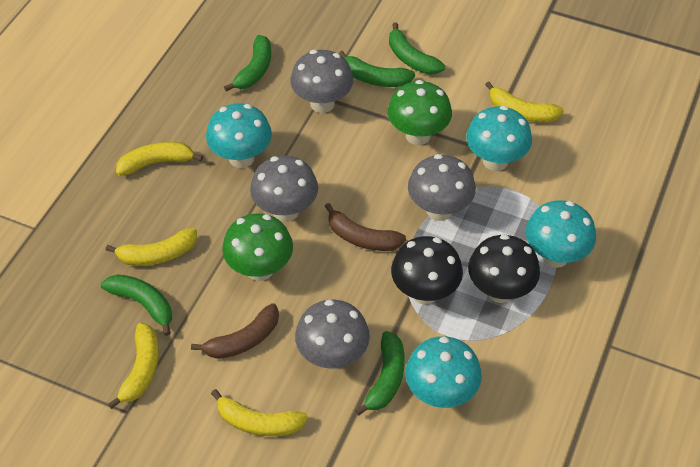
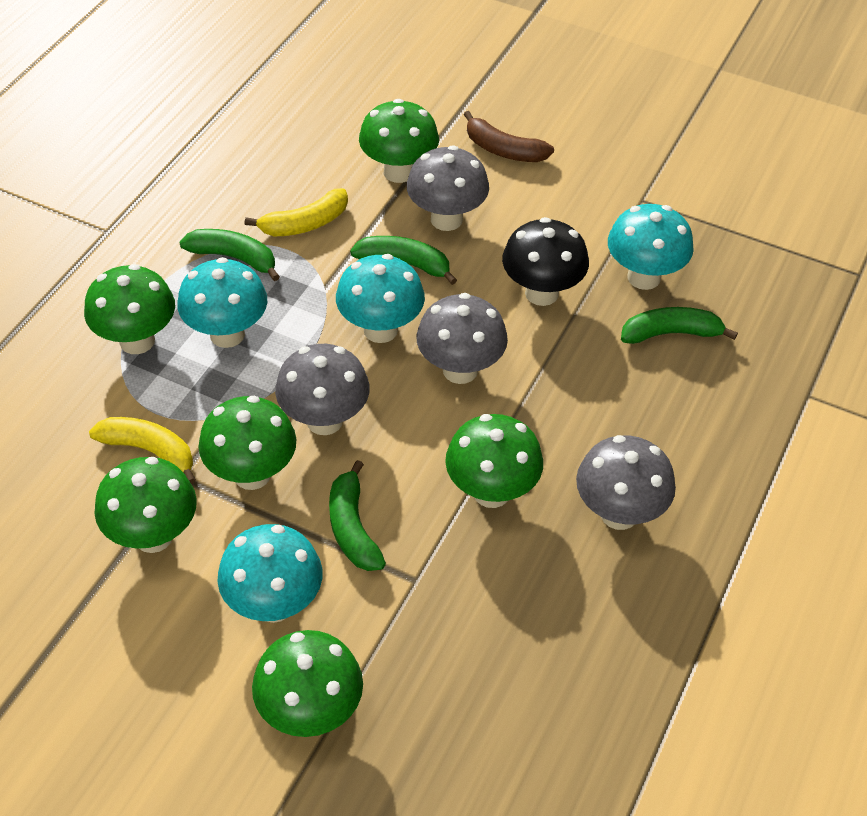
black mushroom: [391,236,463,304] [468,234,540,303] = 2 -> [502,217,589,306] = 1
brown banana: [191,303,279,359] [325,203,406,251] = 2 -> [464,111,554,162] = 1
green banana: [101,274,172,336] [224,35,271,91] [339,51,415,87] [355,331,405,416] [389,22,445,75] = 5 -> [179,229,280,281] [329,460,386,571] [350,236,457,285] [621,307,738,344] = 4
green mushroom: [222,213,293,281] [388,80,452,145] = 2 -> [84,264,175,354] [94,457,197,553] [198,396,296,490] [252,630,363,737] [359,99,439,183] [445,414,543,508] = 6
yellow banana: [106,228,197,266] [108,323,159,409] [116,142,203,176] [211,389,308,436] [485,82,564,122] = 5 -> [89,417,196,484] [245,188,348,237] = 2

